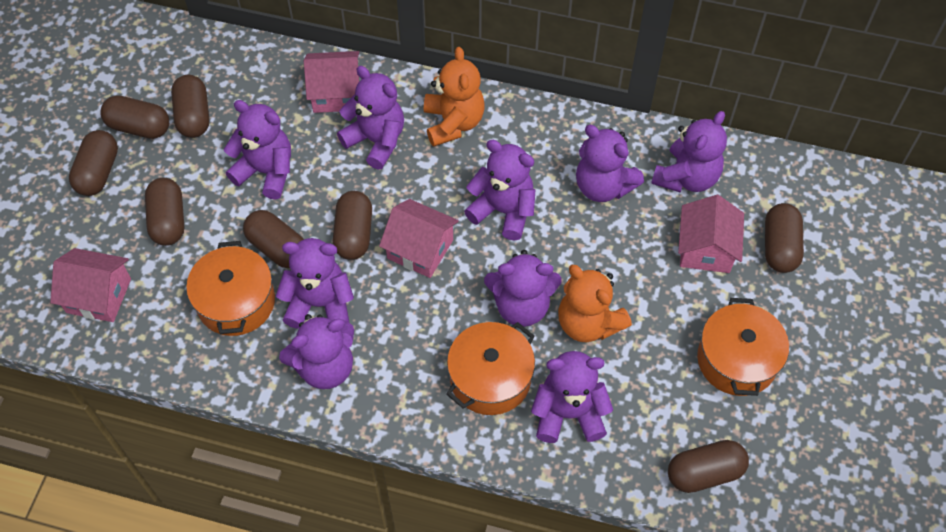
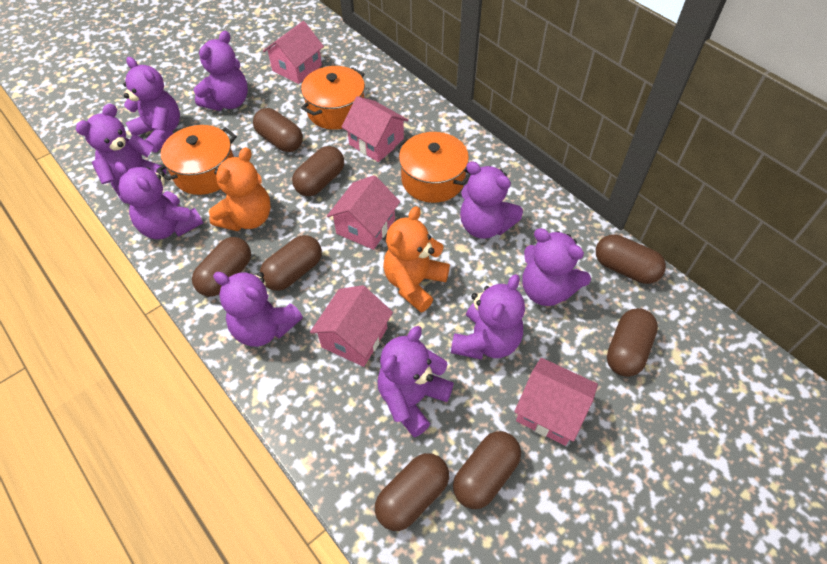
pink house: [50,248,131,322] [304,51,359,113] [379,199,459,278] [678,195,744,273] = 4 -> [263,21,324,84] [310,285,393,367] [327,175,400,250] [342,96,409,162] [514,358,598,446] = 5

